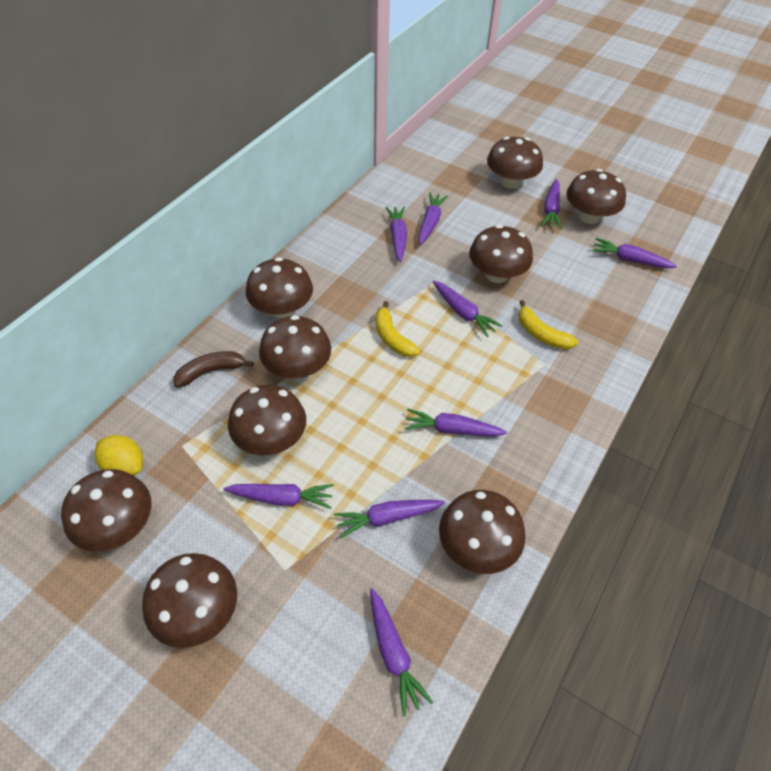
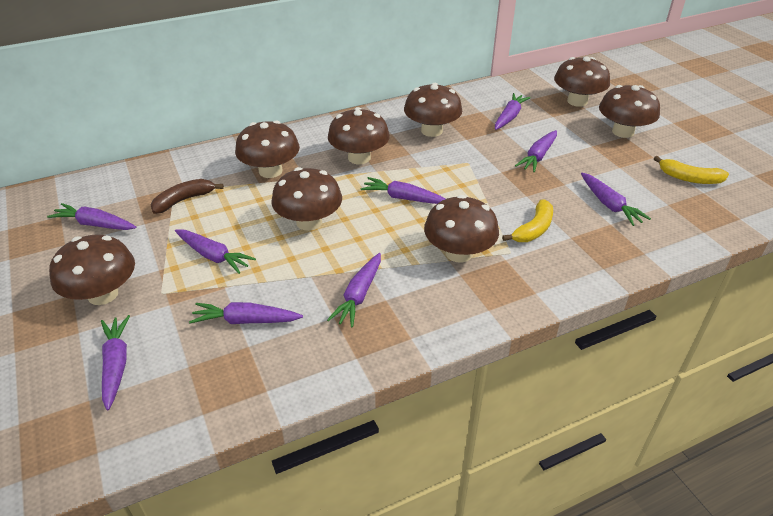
brown mushroom: [61,469,151,552] [142,553,237,648] [228,385,306,455] [246,257,313,318] [259,315,331,379] [439,490,526,574] [469,225,533,283] [487,137,543,189] [566,169,626,224] = 9 -> [49,235,135,305] [235,120,300,178] [271,167,342,231] [328,107,390,164] [404,83,462,137] [424,195,499,263] [554,56,610,107] [599,85,660,138] = 8
yellow lemon: [94,435,143,476] = 1 -> none = 0

